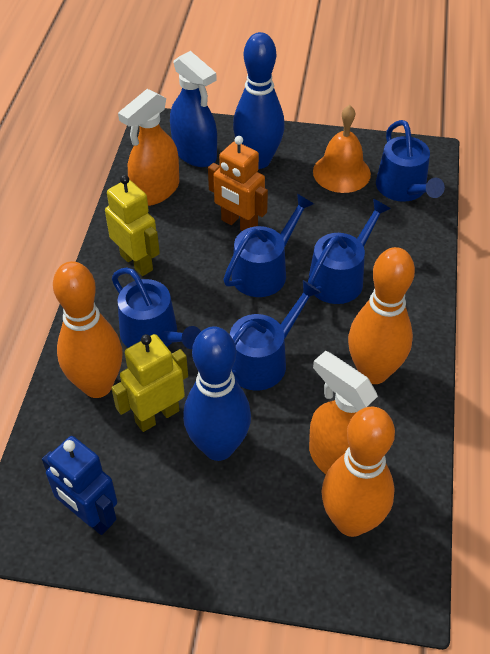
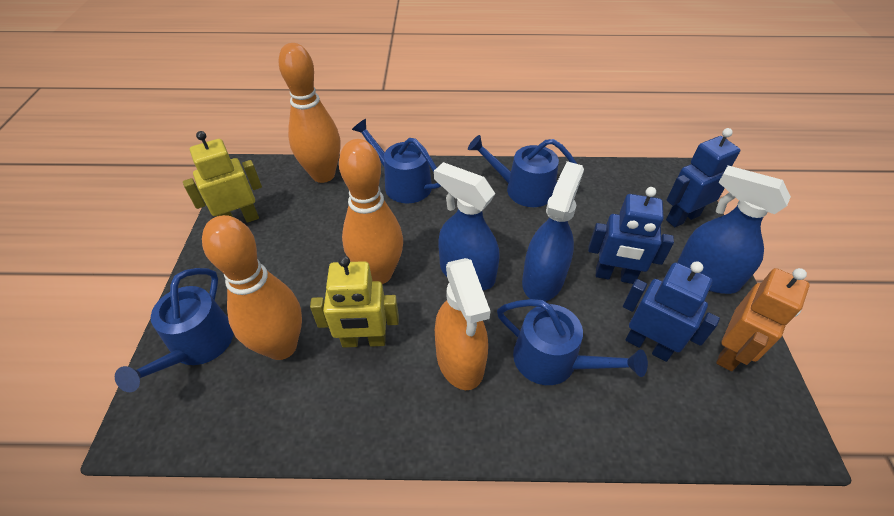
blue bowling pin: [183,326,251,461] [233,32,285,169] = 2 -> none = 0
blue robot: [42,436,117,535] = 1 -> [588,187,674,284] [623,261,720,362] [666,128,740,227] = 3
blue spray bottle: [170,51,217,167] = 1 -> [434,162,500,290] [522,161,584,301] [677,165,791,294] = 3
blue watering can: [112,268,201,349] [223,194,314,297] [230,280,321,390] [308,199,391,304] [376,120,445,202] = 5 -> [115,268,234,392] [352,119,441,203] [468,135,577,207] [497,299,648,385] = 4
orange bell: [313,105,371,193] = 1 -> none = 0
orange spray bottle: [118,89,179,206] [309,351,378,474] = 2 -> [435,258,490,390] = 1

